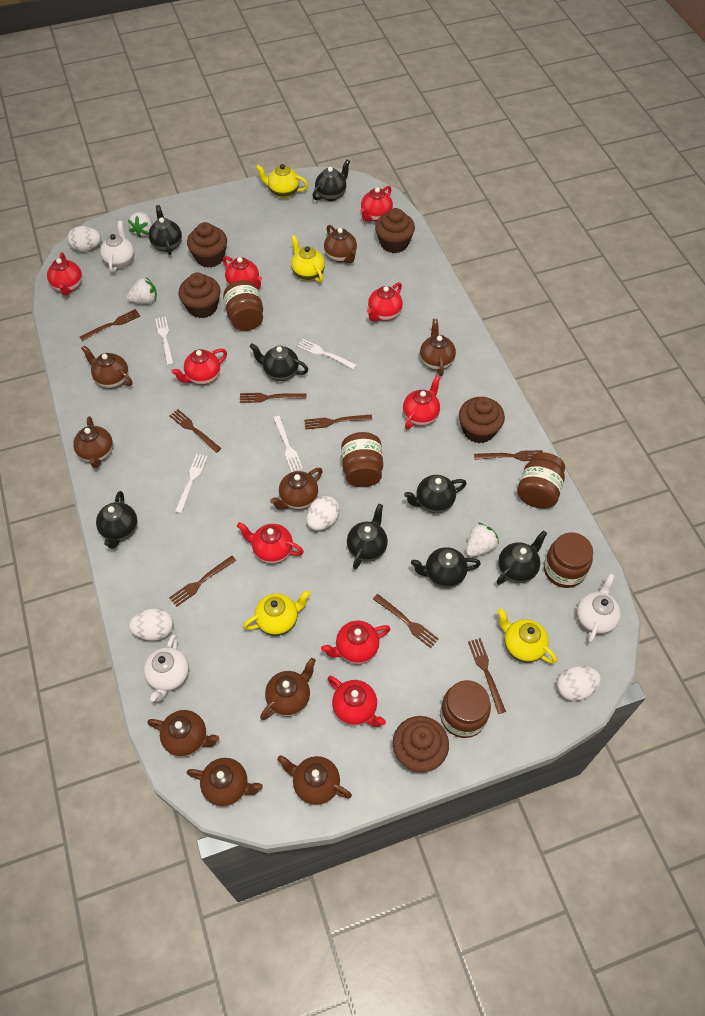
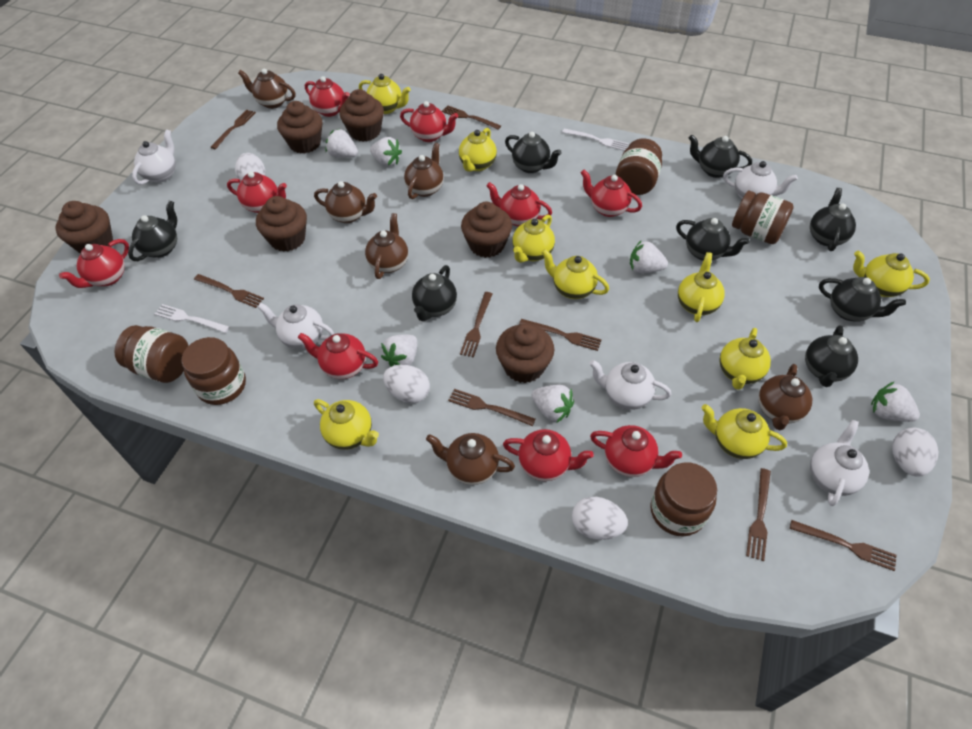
brown cupcake: [179,273,221,318] [187,222,227,268] [375,208,415,253] [393,716,449,772] [459,397,505,443] = 5 -> [55,201,113,254] [256,196,307,252] [277,101,322,153] [339,89,384,142] [461,202,512,258] [496,324,554,383] = 6
brown teapot: [73,416,113,468] [81,345,132,388] [147,710,219,757] [187,758,263,807] [260,658,316,720] [270,468,323,509] [277,755,352,805] [324,225,357,263] [420,319,456,376] = 9 -> [238,68,295,109] [314,181,377,223] [365,213,408,279] [404,143,444,199] [426,433,515,485] [758,364,812,430] = 6
white fork: [155,316,174,365] [175,454,208,514] [273,416,303,472] [297,339,357,369] = 4 -> [155,304,230,333] [562,129,628,151] = 2
white strawberry: [127,277,157,304] [128,212,153,238] [466,523,499,557] = 3 -> [326,129,358,158] [370,137,402,166] [381,335,417,367] [532,385,574,423] [630,241,668,273] [871,381,920,422] = 6
white teapot: [100,221,135,273] [144,634,189,702] [577,573,621,643] = 3 -> [132,129,176,185] [257,303,334,349] [589,360,671,410] [723,161,798,199] [810,420,869,506] = 5
yellow teapot: [243,590,311,636] [256,164,308,199] [291,235,325,283] [497,609,557,664] = 4 -> [314,399,379,450] [359,74,411,114] [459,128,497,172] [512,214,555,263] [541,249,609,299] [678,252,725,322] [702,404,787,459] [720,328,771,390] [853,251,930,297] = 9

